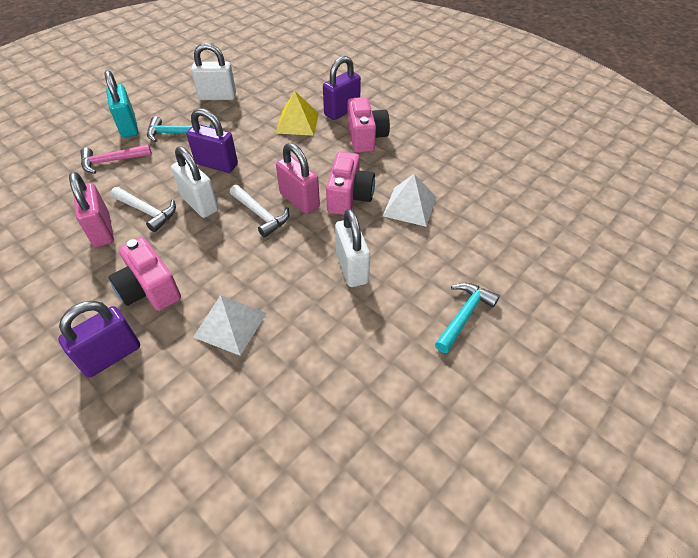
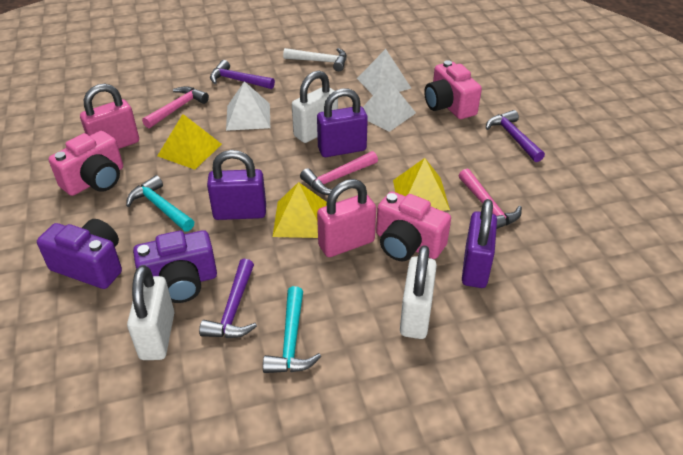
pink hammer: [80,144,152,174] = 1 -> [142,86,209,128] [300,151,378,195] [459,169,522,229] = 3
purple camera: none = 0 -> [37,219,122,289] [133,230,217,303] = 2
purple hammer: none = 0 -> [199,259,257,338] [210,60,275,89] [486,110,545,162] = 3
turquoise padlock: [105,70,138,138] = 1 -> none = 0
white hammer: [111,187,176,232] [230,185,289,238] = 2 -> [283,48,347,71] = 1
white pyramid: [193,295,267,356] [383,174,436,227] = 2 -> [226,81,270,131] [357,49,411,95] [363,79,416,132] = 3
yellow pyramid: [276,91,319,136] = 1 -> [157,114,222,170] [273,182,327,238] [393,158,450,211] = 3

